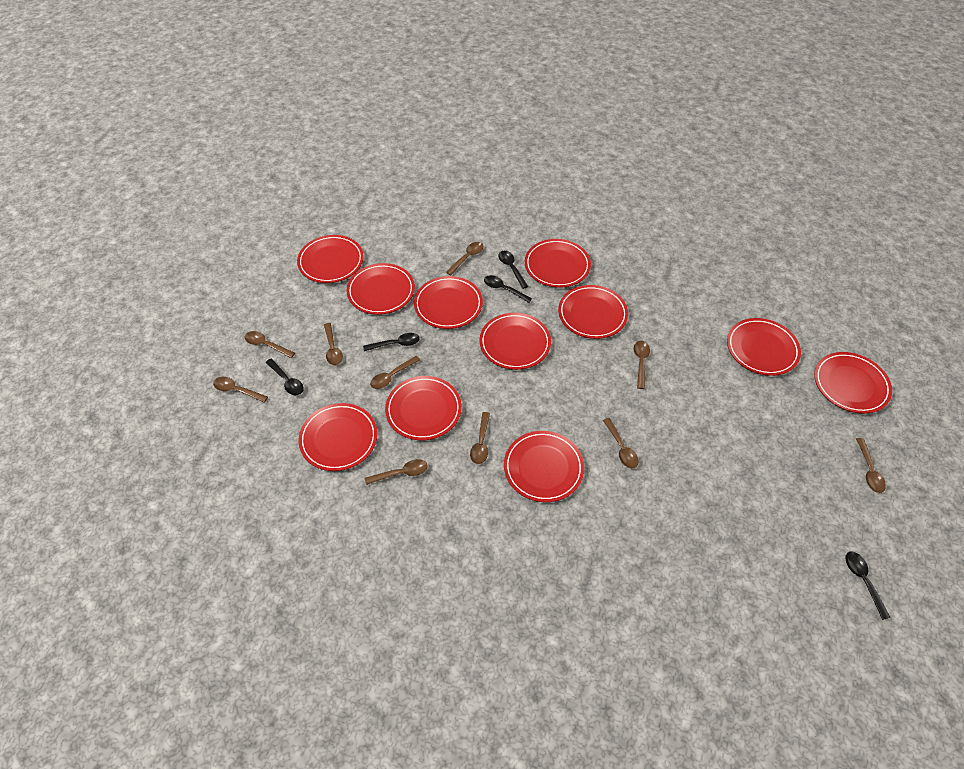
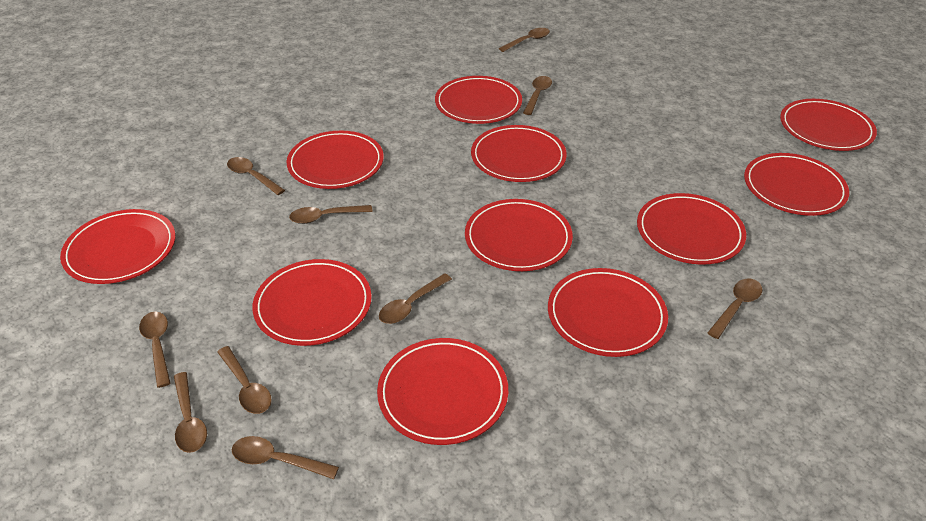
black spoon: [265,359,304,395] [363,333,420,351] [484,275,532,303] [498,251,528,289] [845,551,891,620] = 5 -> none = 0

